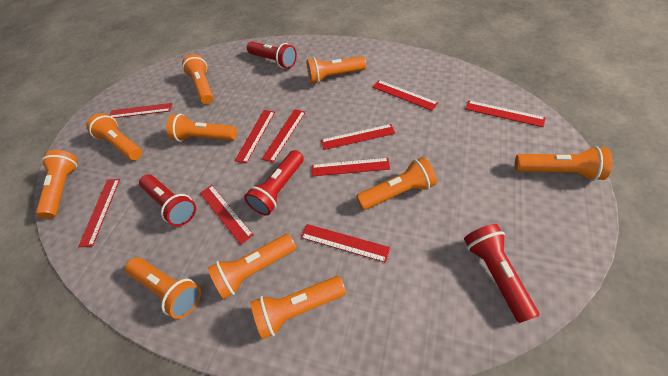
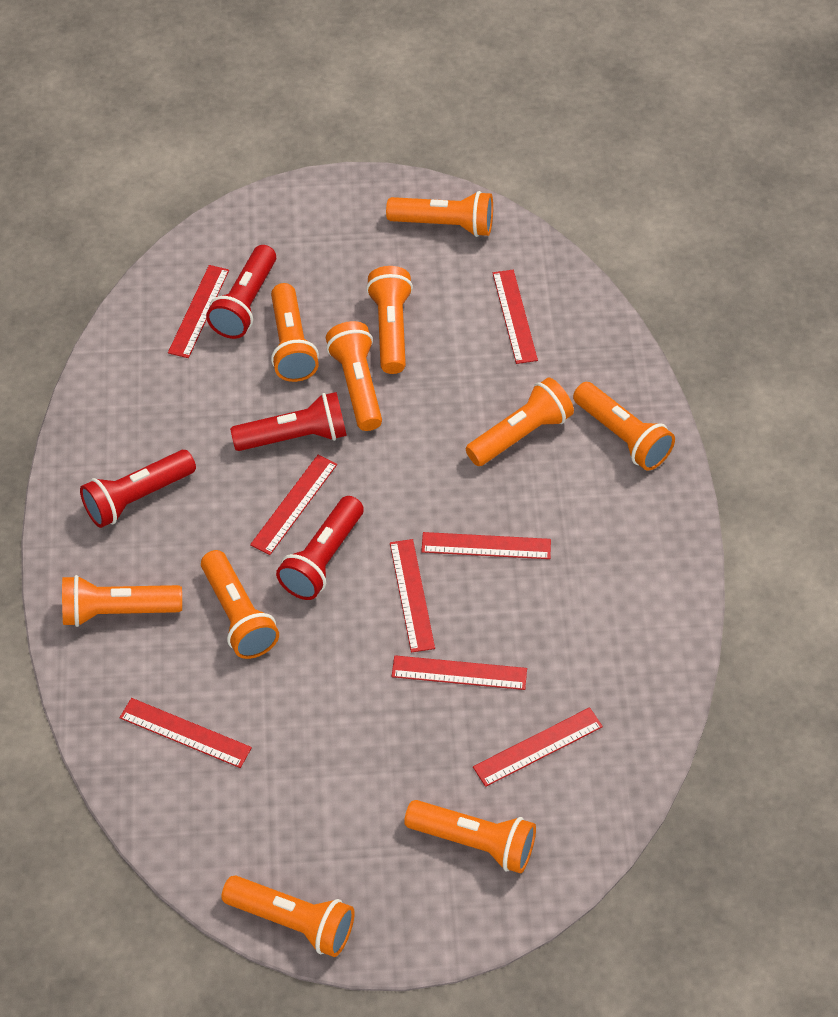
red ruler: [78,179,120,247] [109,103,172,118] [200,185,254,245] [234,110,275,164] [262,109,306,163] [301,224,390,263] [312,158,390,176] [321,124,395,150] [372,80,438,111] [465,101,546,127] = 10 -> [120,698,252,768] [168,265,229,358] [250,455,337,555] [390,539,435,652] [392,655,527,690] [421,532,551,559] [473,707,603,787] [493,270,538,364] = 8

